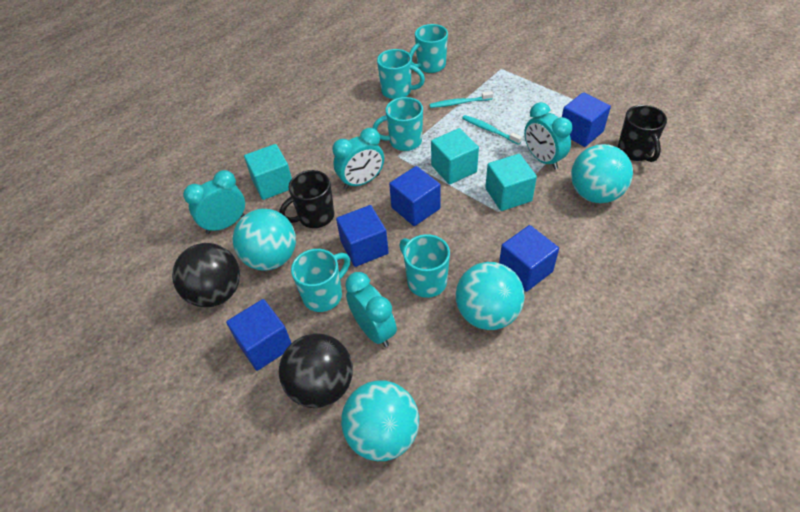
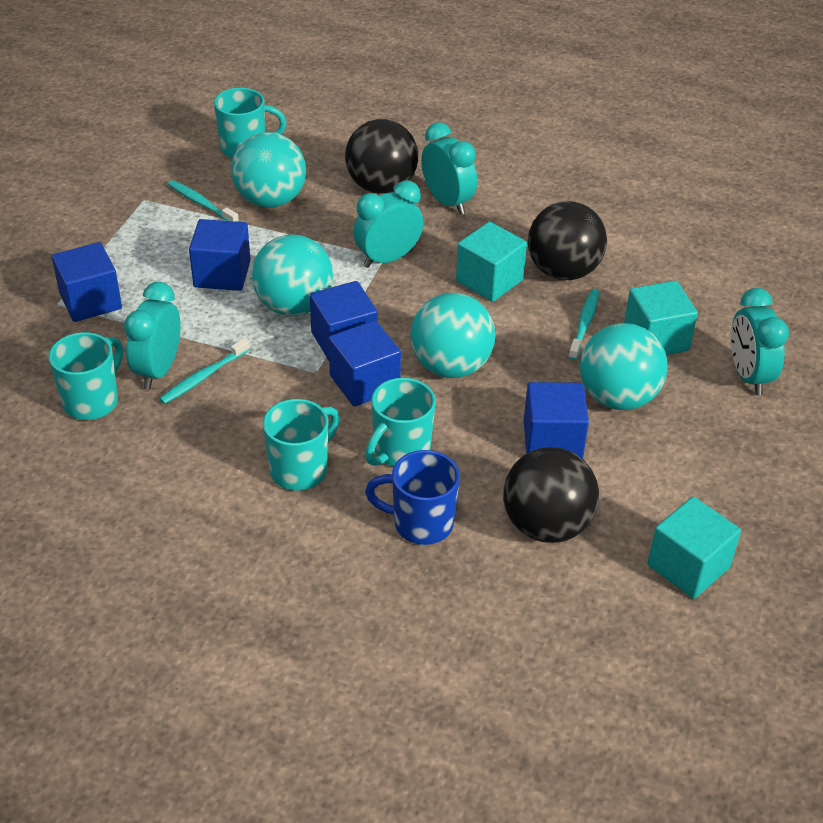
black ball: [172,243,240,307] [279,333,353,408] = 2 -> [345,119,418,194] [503,447,599,543] [528,201,607,280] = 3
black mug: [279,170,334,228] [618,105,667,162] = 2 -> none = 0
blue mug: none = 0 -> [365,450,460,545] = 1
turquoise mug: [291,249,350,312] [373,97,423,151] [377,49,425,99] [399,234,450,298] [409,24,448,73] = 5 -> [49,332,123,420] [214,88,286,159] [263,399,340,490] [365,378,436,467] = 4
turquoise toothbrush: [429,91,493,108] [462,115,522,145] = 2 -> [159,338,250,404] [168,180,239,222] [569,289,599,360] = 3

